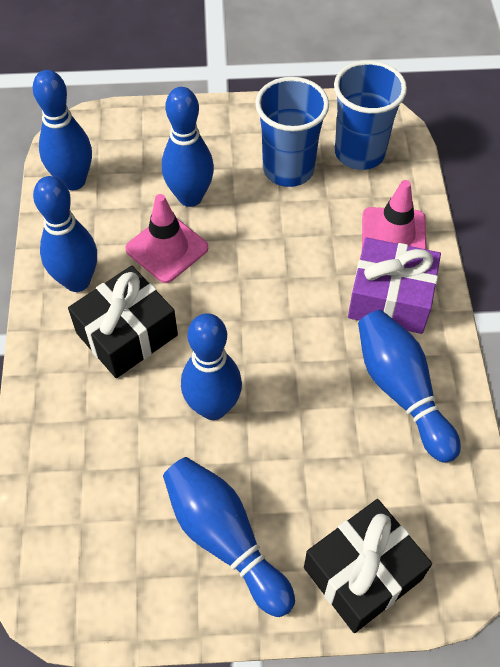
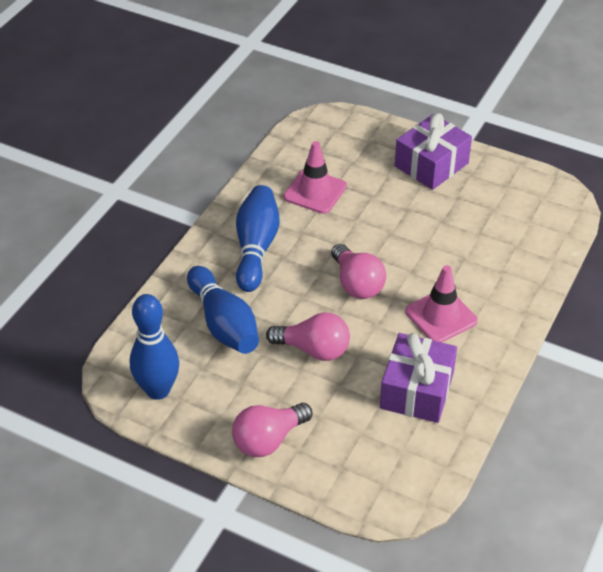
black gift: [68,266,178,378] [304,499,432,633] = 2 -> none = 0
blue bowling pin: [33,70,92,190] [33,176,97,292] [162,87,214,207] [163,457,295,617] [181,313,242,420] [358,310,461,463] = 6 -> [130,294,179,400] [187,266,259,354] [236,185,280,292] = 3
blue cup: [255,77,329,187] [334,60,407,170] = 2 -> none = 0
pink light bulb: none = 0 -> [232,403,312,457] [266,312,350,361] [331,244,386,299] = 3
purple gift: [348,237,441,334] = 1 -> [380,333,457,423] [395,113,472,190] = 2

